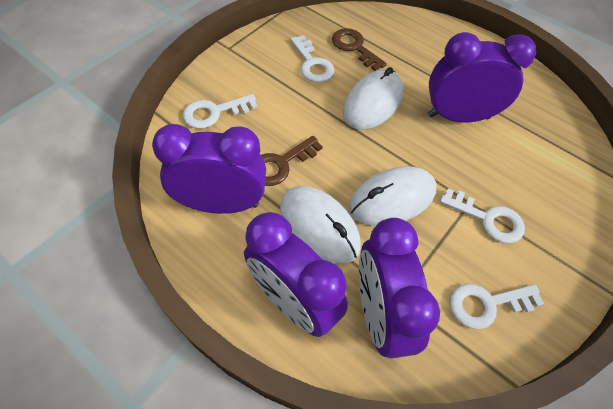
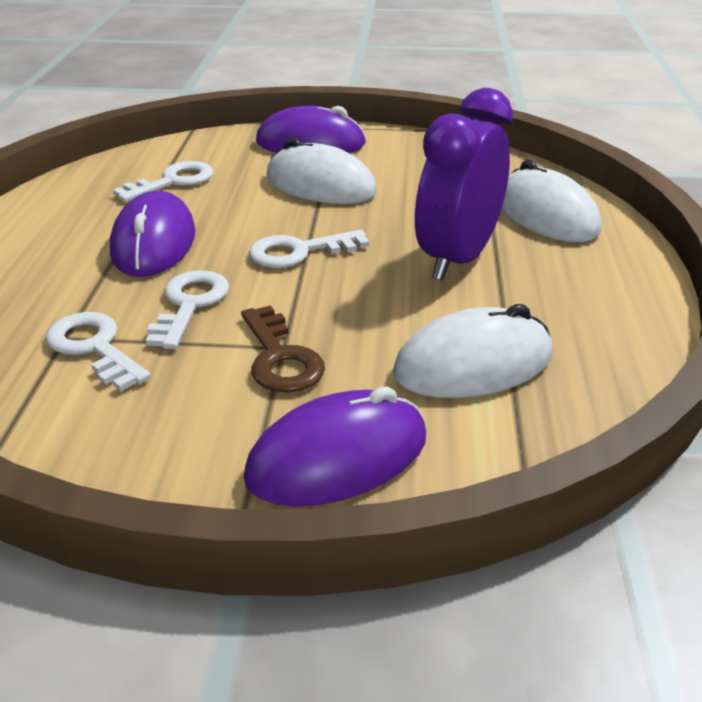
brown key: [261,136,323,186] [332,28,387,71] = 2 -> [241,305,325,393] = 1
purple clock: [152,124,266,214] [244,212,348,337] [359,218,440,359] [428,32,536,123] = 4 -> [415,88,513,281] = 1
purple mouse: none = 0 -> [110,191,195,277] [244,386,426,507] [256,106,366,153] = 3

